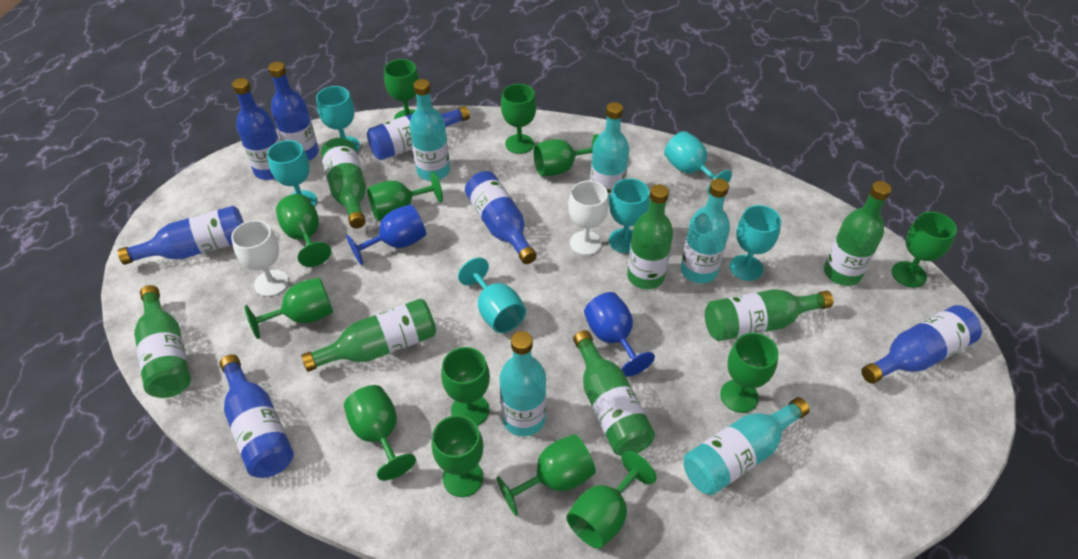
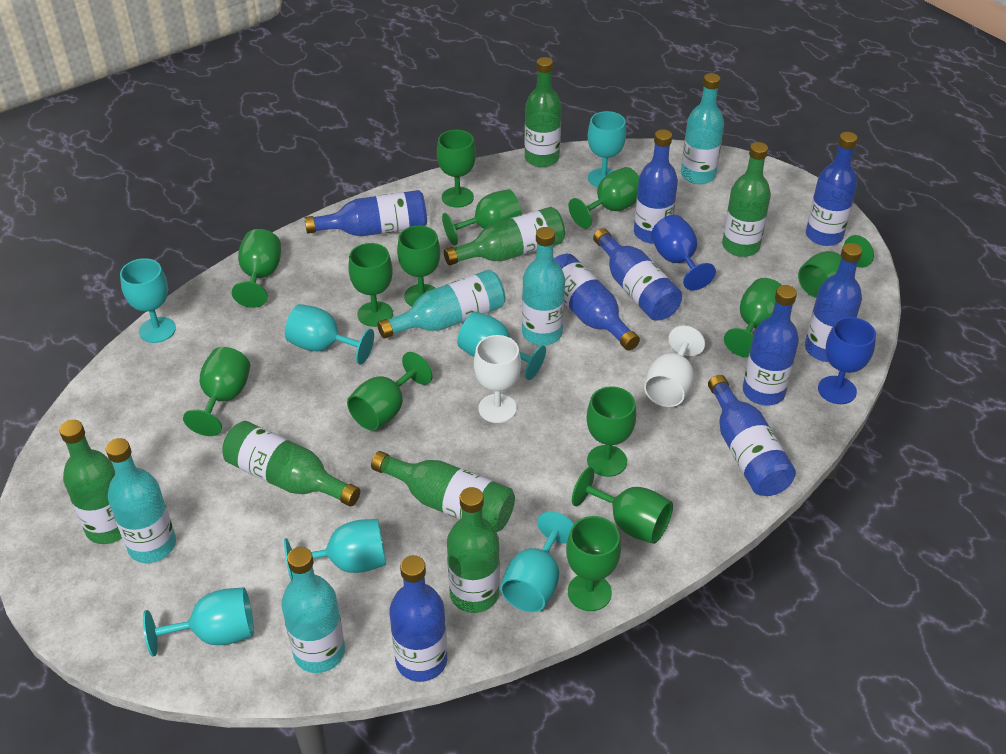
blue bottle: [118,206,244,265] [220,354,294,478] [232,78,280,180] [268,62,319,161] [367,106,470,160] [465,171,537,264] [861,305,982,384] = 7 -> [304,190,427,237] [389,555,447,682] [554,254,640,351] [593,228,682,321] [634,129,678,244] [708,375,796,496] [743,285,799,406] [805,243,862,362] [806,132,858,246] = 9
turquoise goblet: [267,140,317,206] [316,86,360,151] [458,257,526,333] [609,178,650,253] [664,131,732,194] [730,205,781,281] = 6 -> [120,258,176,343] [143,587,254,656] [284,519,386,581] [285,304,374,365] [457,312,546,380] [500,511,574,612] [588,111,626,187] = 7

